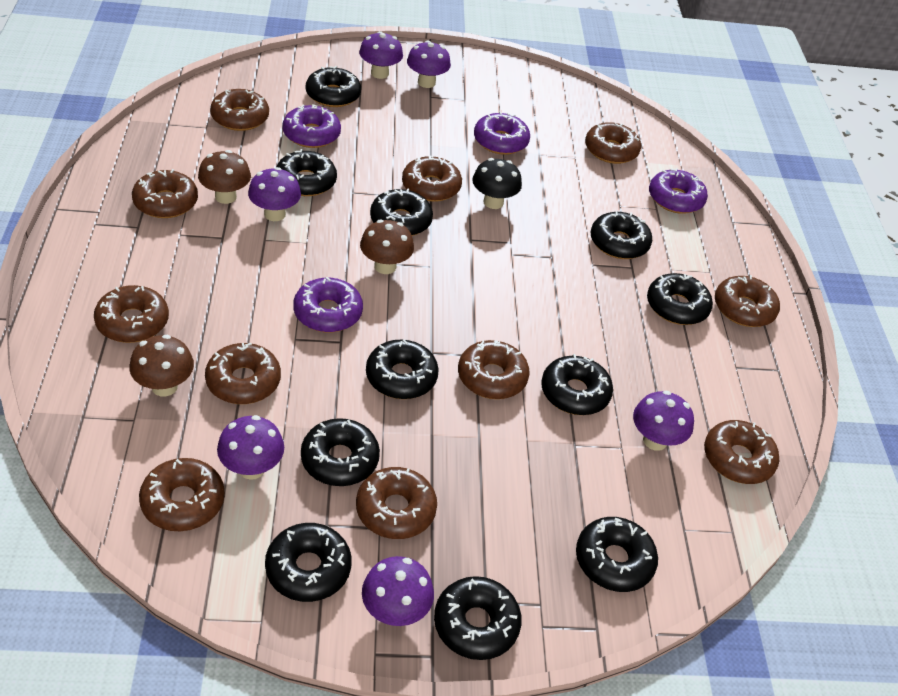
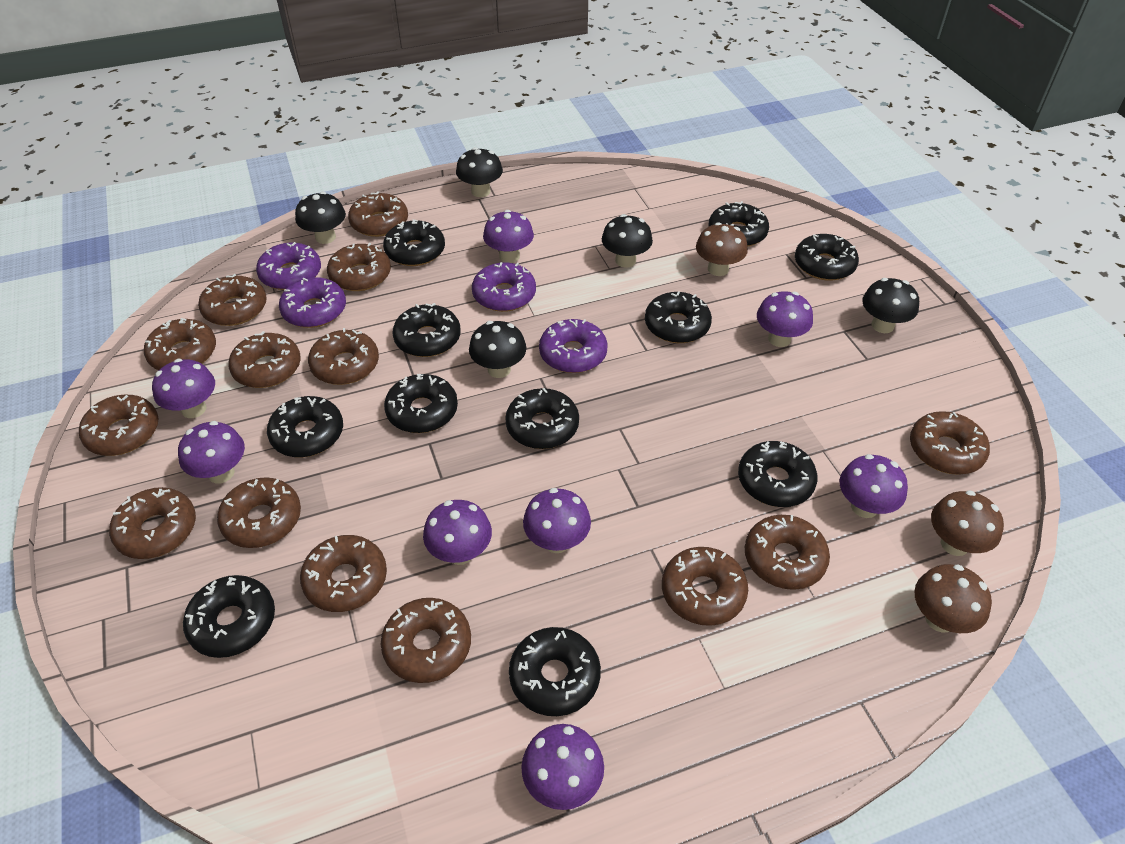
black mushroom: [472,158,522,209] = 1 -> [295,192,346,244] [456,147,503,197] [469,321,526,378] [602,214,653,268] [862,278,919,333] = 5
brown donut: [94,285,169,343] [132,169,198,218] [139,458,225,531] [205,343,281,404] [210,89,269,131] [356,467,437,539] [402,155,462,202] [458,340,530,399] [585,122,641,164] [704,420,779,484] [715,275,780,327] = 11 -> [79,395,159,456] [109,487,196,559] [144,318,216,370] [198,274,267,326] [217,477,301,548] [229,331,301,388] [300,535,387,612] [308,328,379,385] [327,243,391,291] [348,191,408,237] [381,598,471,683] [662,547,748,626] [745,515,830,590] [910,411,990,475] = 14
purple mushroom: [217,415,284,480] [248,167,301,221] [359,31,403,79] [362,556,434,626] [407,41,451,88] [633,390,694,451] = 6 -> [152,359,215,418] [178,421,245,484] [423,500,492,565] [483,210,534,263] [521,724,604,810] [523,488,591,553] [757,291,813,347] [840,454,908,518] = 8

